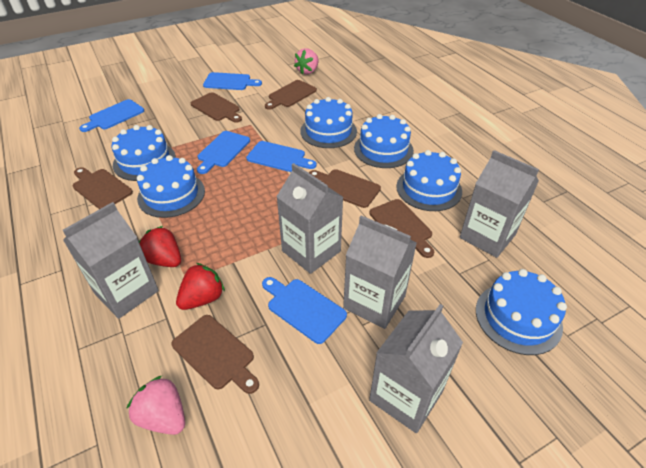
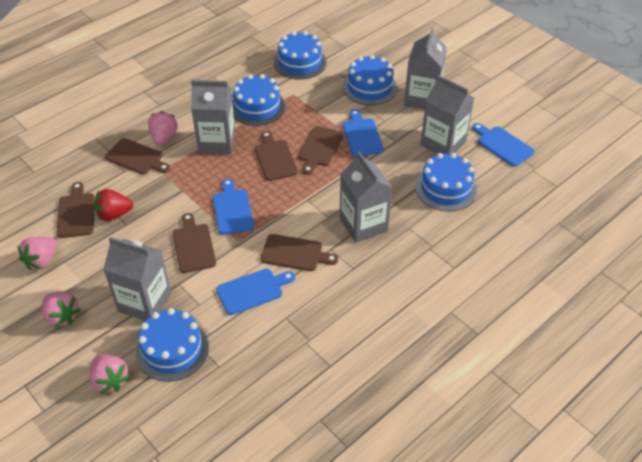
blue cake: [111,125,176,181] [137,155,205,218] [300,97,357,148] [354,114,414,168] [396,150,462,211] [476,269,567,355] = 6 -> [136,308,209,382] [232,74,285,126] [274,31,326,80] [343,55,397,105] [415,153,477,211] = 5
blue cutting board: [79,99,144,132] [197,131,250,174] [203,72,262,90] [246,141,317,172] [262,277,347,344] = 5 -> [213,179,254,235] [216,269,295,315] [343,109,384,157] [472,123,534,167] = 4
pink strawberry: [126,376,185,435] [294,48,318,75] = 2 -> [18,237,56,270] [42,292,81,328] [90,354,130,394] [148,111,178,146] = 4
red strawberry: [139,226,181,267] [176,263,225,310] = 2 -> [94,189,133,221] = 1

